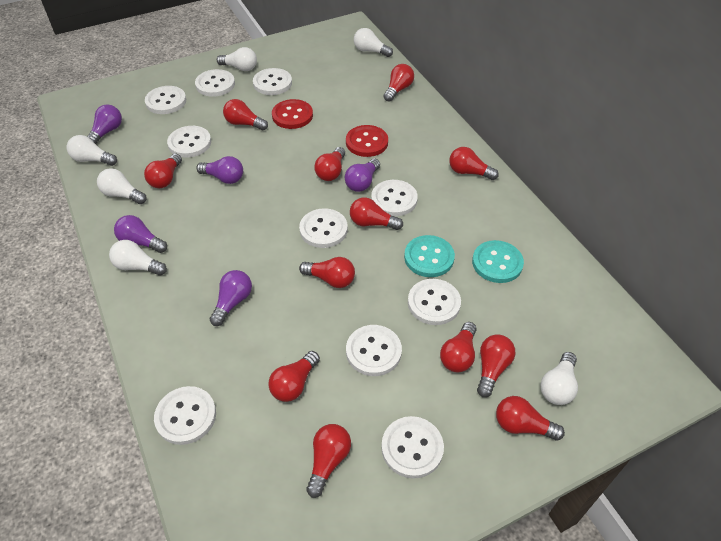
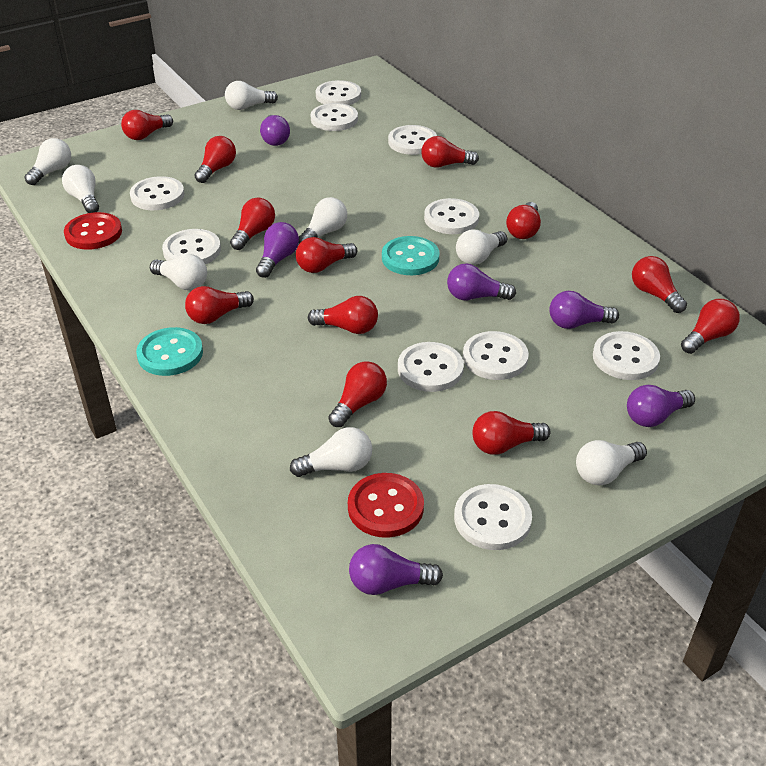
purple light bulb: [87,105,122,144] [114,215,167,253] [196,156,243,184] [209,270,252,326] [345,158,380,192] = 5 -> [256,222,299,278] [260,115,290,146] [349,544,443,595] [447,263,516,300] [550,291,619,329] [627,385,695,427] = 6
white light bulb: [66,135,117,166] [97,168,147,204] [109,240,167,276] [217,47,257,71] [354,28,393,57] [541,352,578,405] = 6 -> [24,138,71,185] [62,165,99,213] [150,254,207,290] [225,81,278,110] [290,427,372,477] [299,197,347,244] [456,229,507,265] [576,440,647,485] = 8

